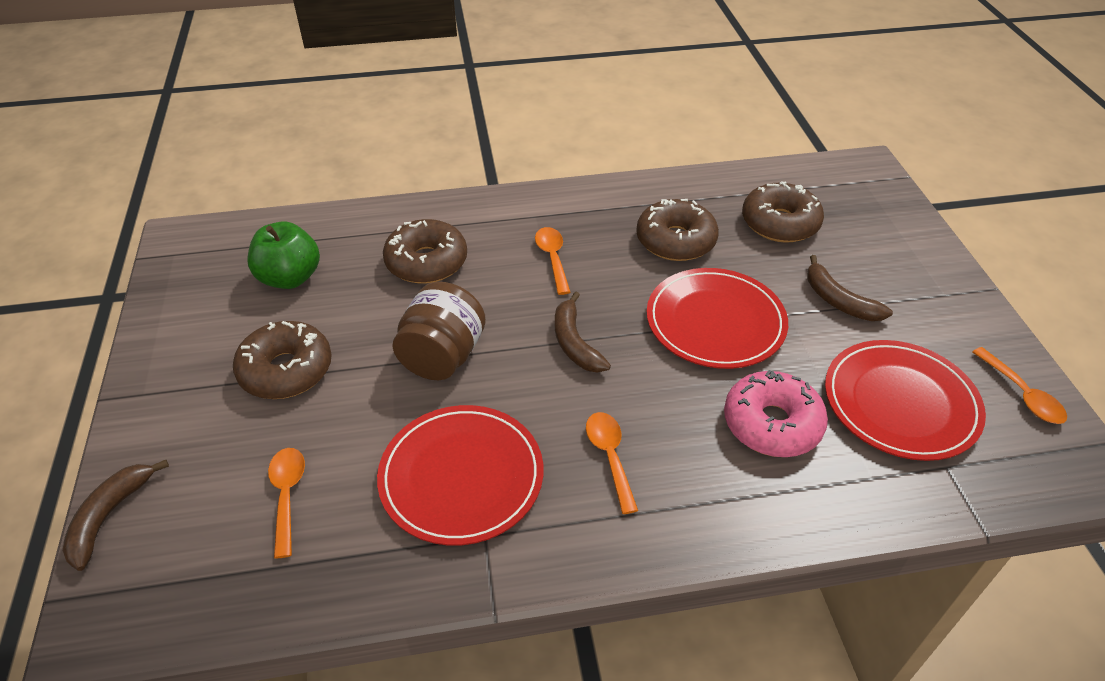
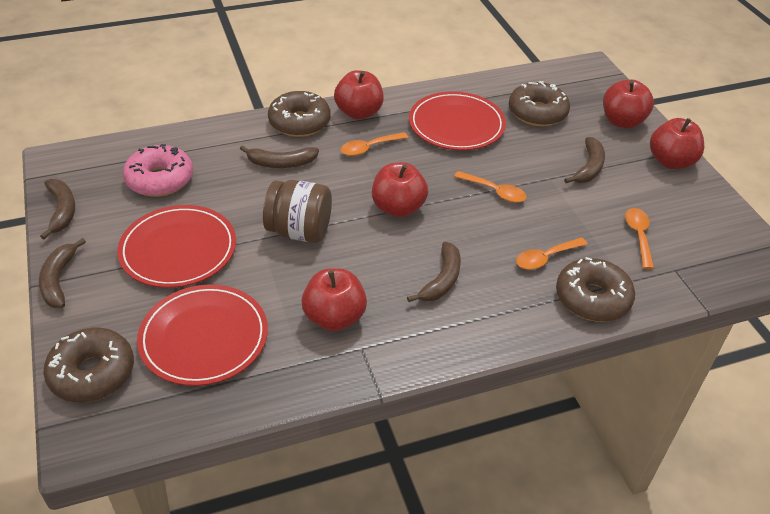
brown banana: [62,460,169,571] [555,291,611,373] [807,255,893,321] = 3 -> [39,238,86,308] [40,179,75,239] [240,145,319,168] [407,242,461,302] [564,137,605,183] = 5
green apple: [247,221,320,289] = 1 -> none = 0
red apple: none = 0 -> [301,268,367,331] [334,70,384,120] [372,162,428,217] [603,79,654,128] [650,118,704,169] = 5

